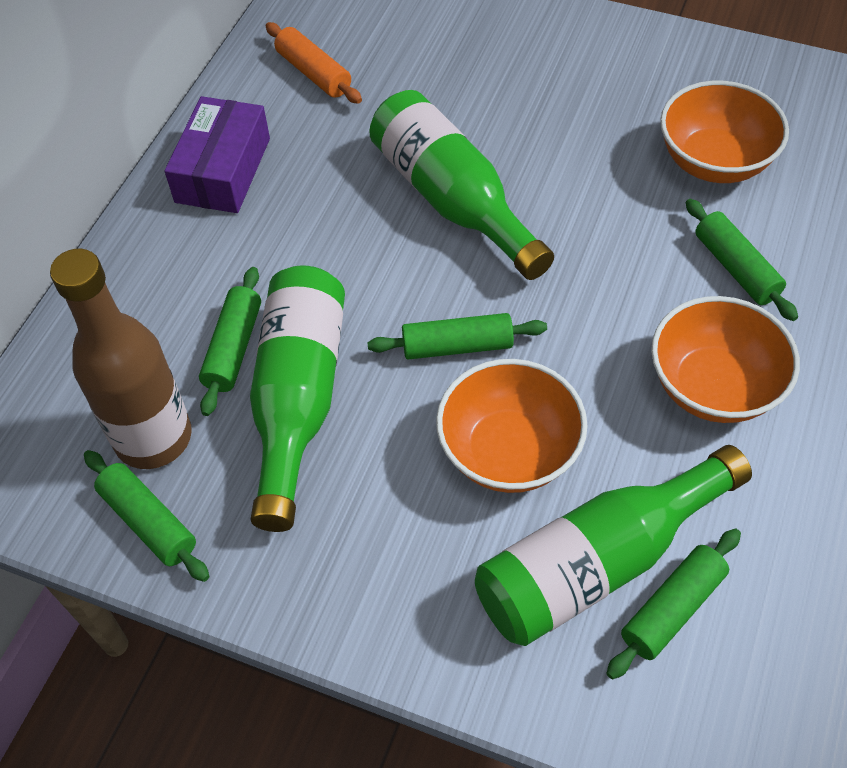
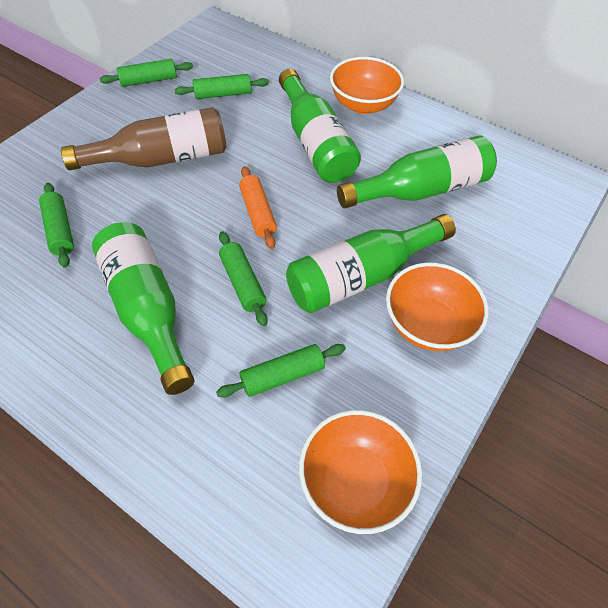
green bottle: [250,265,345,532] [369,90,554,280] [475,445,752,646] = 3 -> [92,222,194,395] [279,69,361,183] [286,214,456,313] [337,135,497,208] = 4
purple box: [164,96,270,213] = 1 -> none = 0

